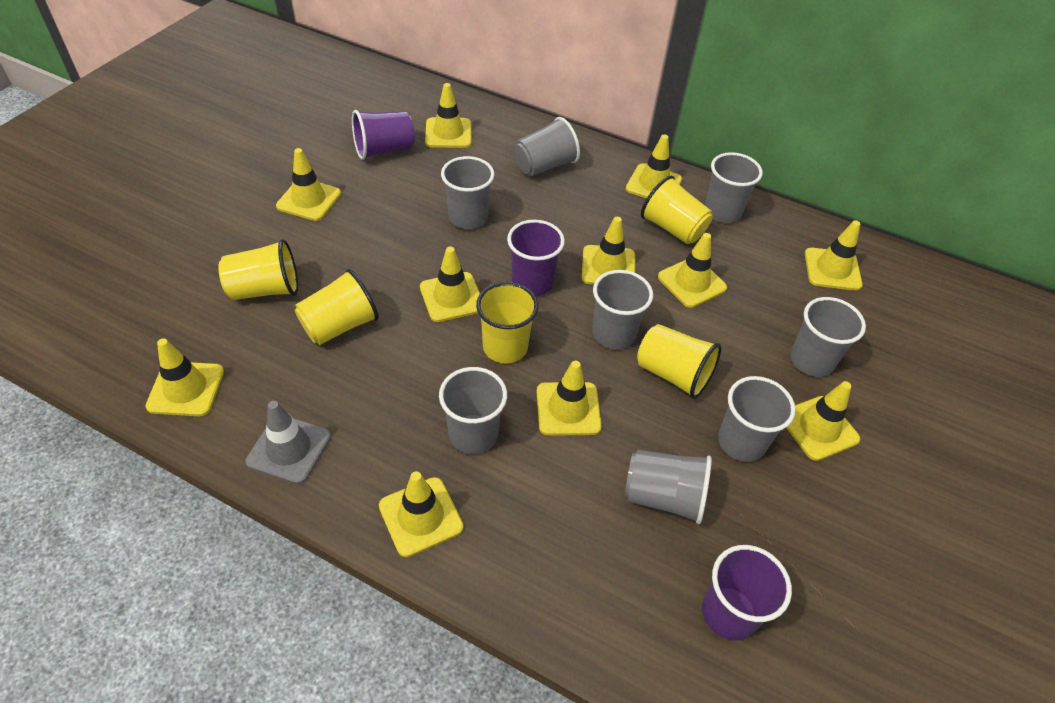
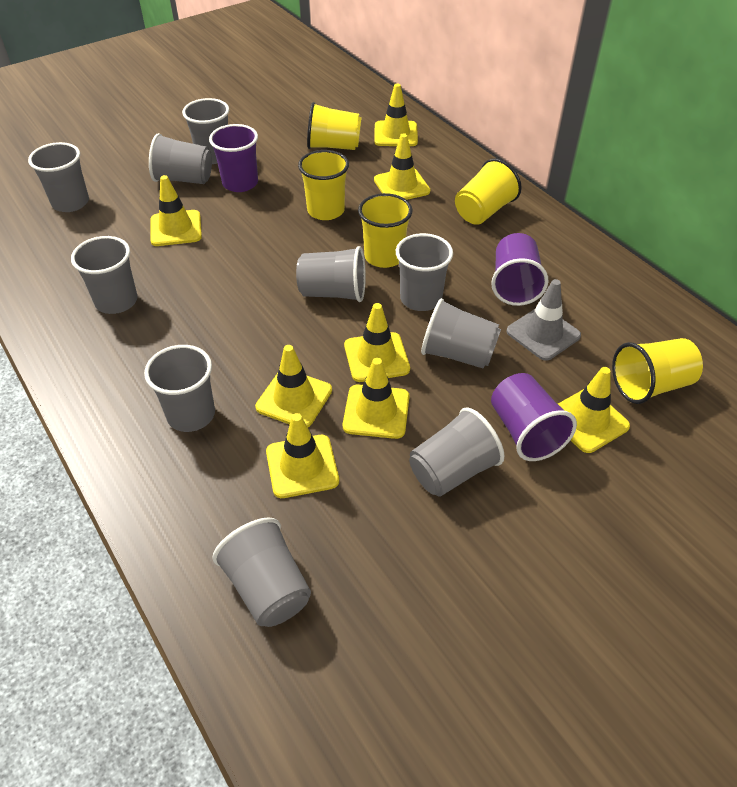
grey cup: [439,367,507,454] [441,156,495,229] [514,117,580,177] [592,270,653,350] [625,450,712,524] [705,152,763,223] [718,376,796,462] [790,297,866,377] = 8 -> [28,142,89,212] [71,236,137,314] [144,345,215,432] [149,133,212,184] [182,98,229,164] [212,518,311,627] [296,246,366,302] [396,233,453,311] [409,407,504,497] [421,298,501,369] = 10
yellow traffic cone: [145,338,224,416] [276,148,341,221] [379,471,463,557] [420,246,480,322] [425,83,471,148] [537,361,602,436] [582,217,635,285] [626,135,682,198] [658,233,727,308] [786,381,860,461] [805,220,863,291] = 11 -> [150,175,202,246] [255,345,332,427] [266,413,339,498] [343,358,409,439] [344,303,410,382] [374,84,418,146] [374,133,430,200] [558,367,630,453] = 8

